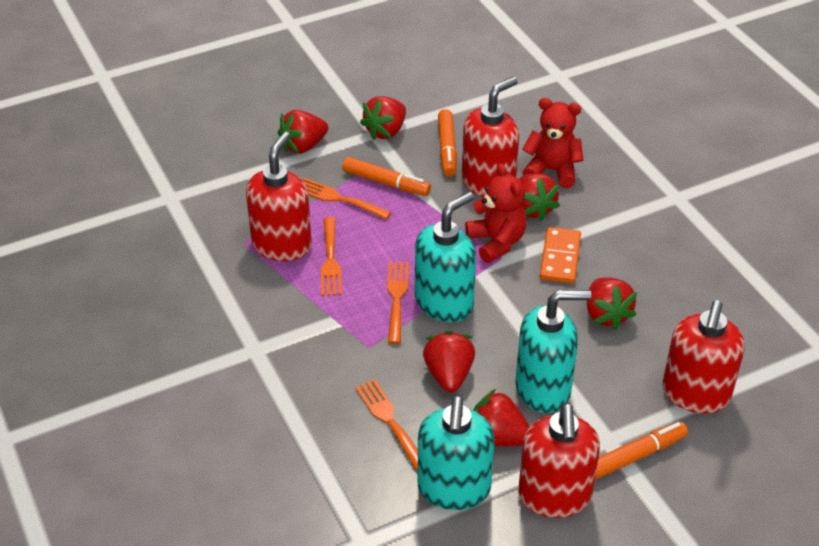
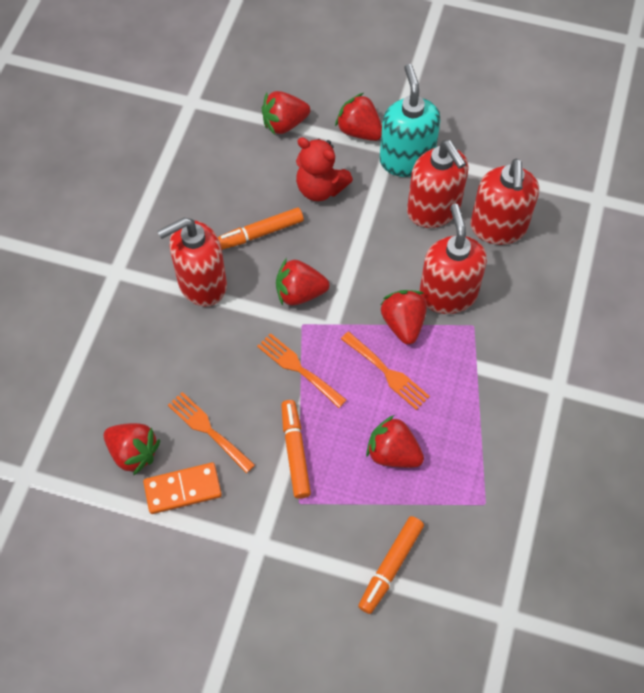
orange fork: [303,178,392,219] [321,217,342,296] [355,379,418,470] [387,262,409,344] = 4 -> [168,392,255,473] [257,333,347,408] [341,331,430,410] = 3
red teddy bear: [465,163,527,263] [522,98,583,188] = 2 -> [296,137,353,201] = 1
turquoise soap dispenser: [415,192,476,322] [418,396,495,510] [515,290,591,413] = 3 -> [380,64,441,177] = 1

